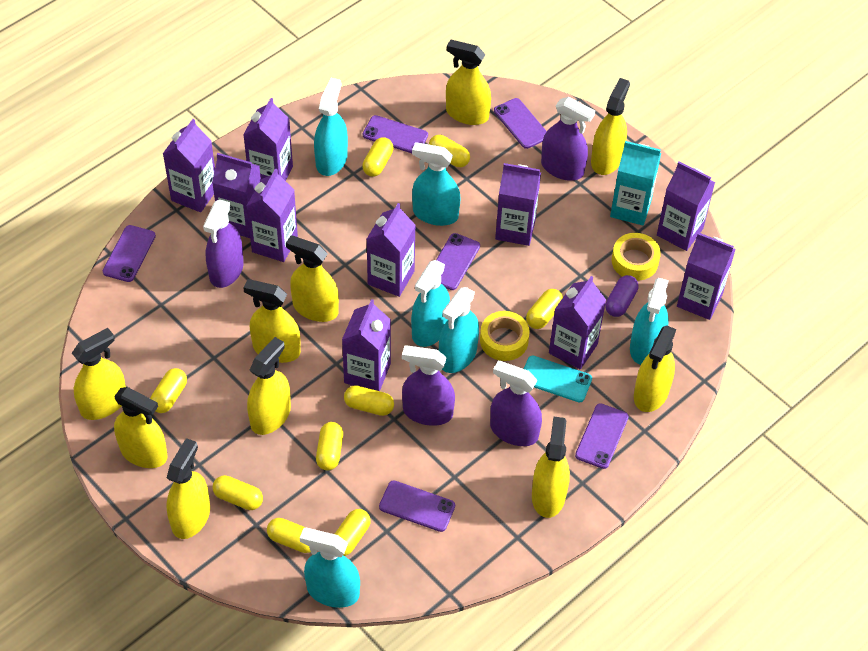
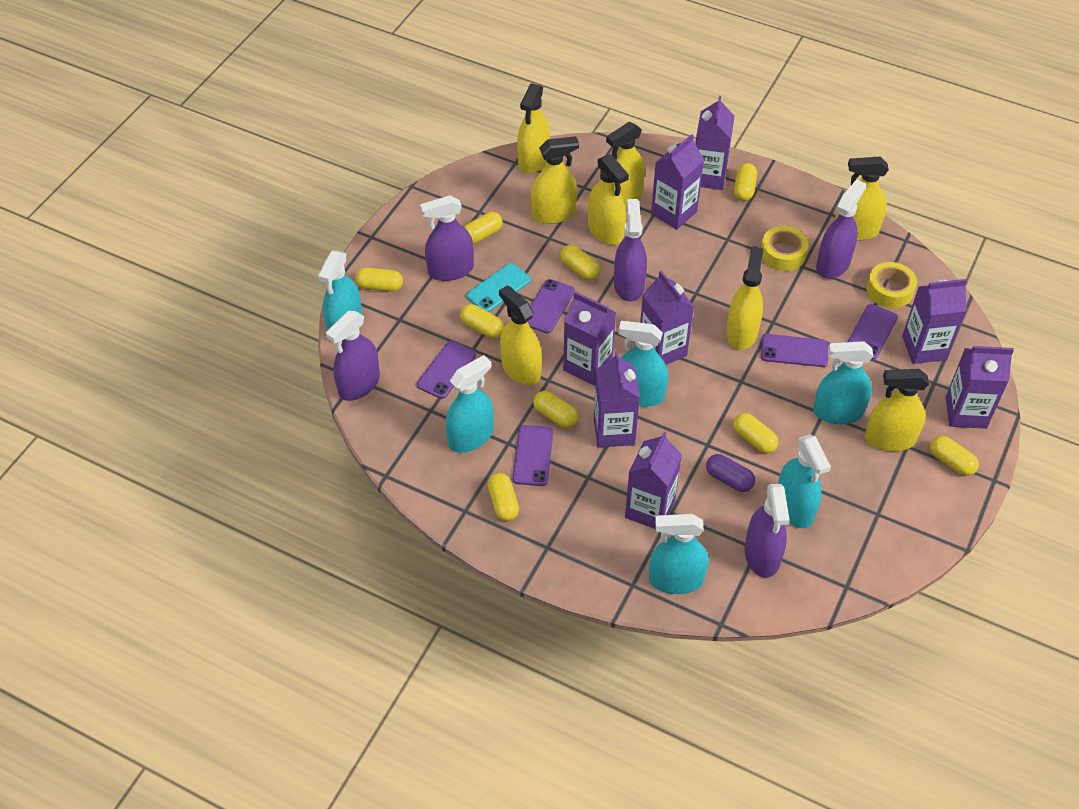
purple carton: [163,119,215,212] [212,153,261,238] [243,98,293,181] [246,169,298,262] [342,299,391,391] [367,203,416,297] [495,163,541,246] [549,276,606,369] [657,161,715,251] [677,232,736,320] = 10 -> [563,292,616,385] [594,351,640,448] [625,432,682,529] [640,270,694,365] [651,134,704,230] [695,96,735,190] [902,279,967,364] [946,346,1014,429] = 8
purple phone: [103,225,156,282] [363,115,428,153] [379,480,455,532] [436,233,480,290] [494,98,547,149] [575,403,629,469] = 6 -> [417,341,476,399] [513,425,553,486] [528,279,575,333] [761,334,828,367] [847,304,898,360] = 5
purple spray bottle: [203,200,244,288] [402,345,455,426] [490,361,542,446] [541,97,595,181] = 4 -> [326,311,380,401] [420,195,474,281] [614,199,647,302] [745,484,790,578] [816,179,866,279] = 5
turquoise carton: [610,141,661,225] = 1 -> none = 0
yellow spray bottle: [72,328,126,420] [114,387,168,468] [166,438,210,539] [243,279,301,363] [247,337,291,435] [286,236,339,322] [446,39,491,125] [532,417,570,518] [591,78,630,175] [634,325,676,412] = 10 -> [499,285,542,385] [517,83,550,174] [531,136,579,224] [588,154,629,245] [606,122,645,208] [726,246,764,350] [835,157,889,241] [865,369,929,451] = 8

